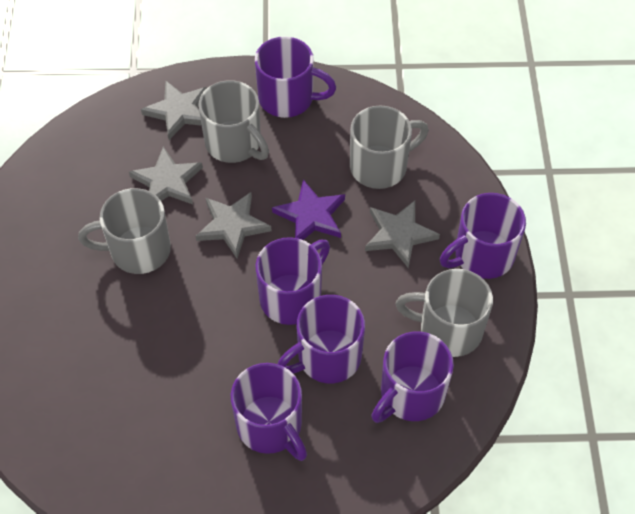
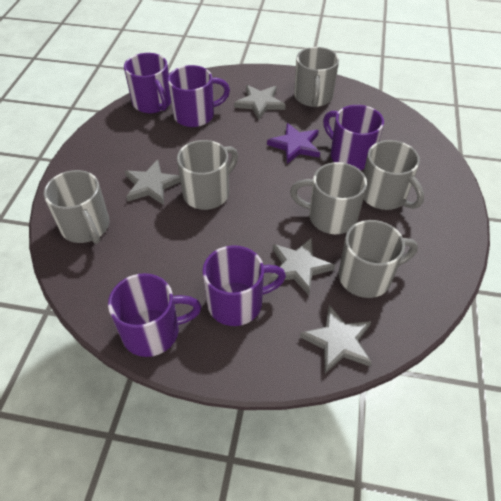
grey mug: [78,188,171,274] [198,80,269,163] [350,105,429,189] [396,269,493,357] = 4 -> [44,170,110,244] [177,140,238,210] [290,162,367,234] [294,47,339,107] [339,220,418,298] [363,140,424,210] = 6
purple mug: [231,363,307,461] [255,36,336,118] [256,237,330,325] [278,295,365,383] [371,332,454,423] [440,193,526,279] = 6 -> [108,273,201,357] [124,53,171,113] [168,65,230,127] [202,245,286,326] [323,105,384,170] = 5

